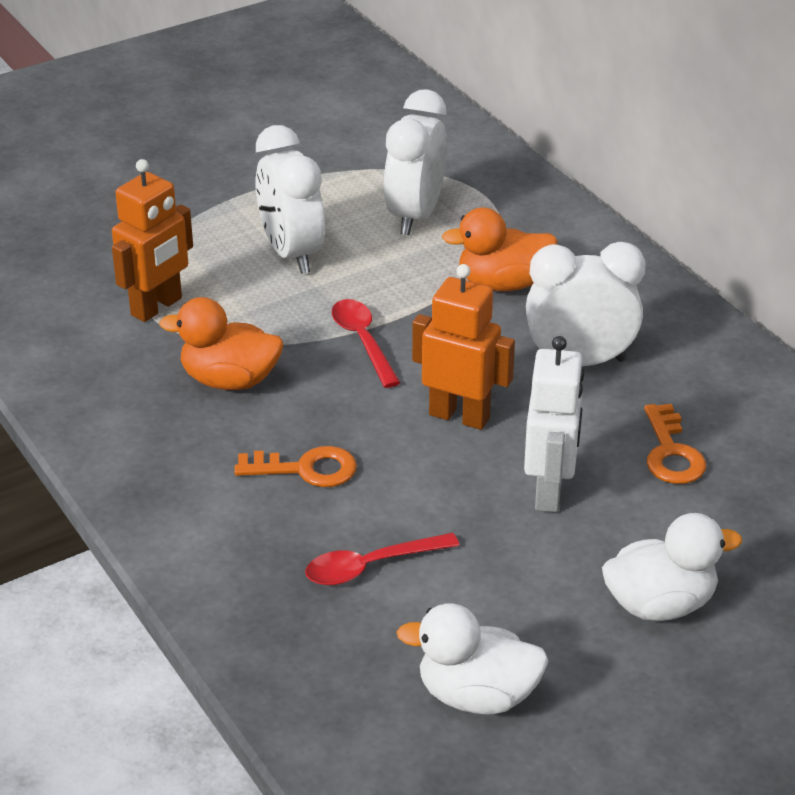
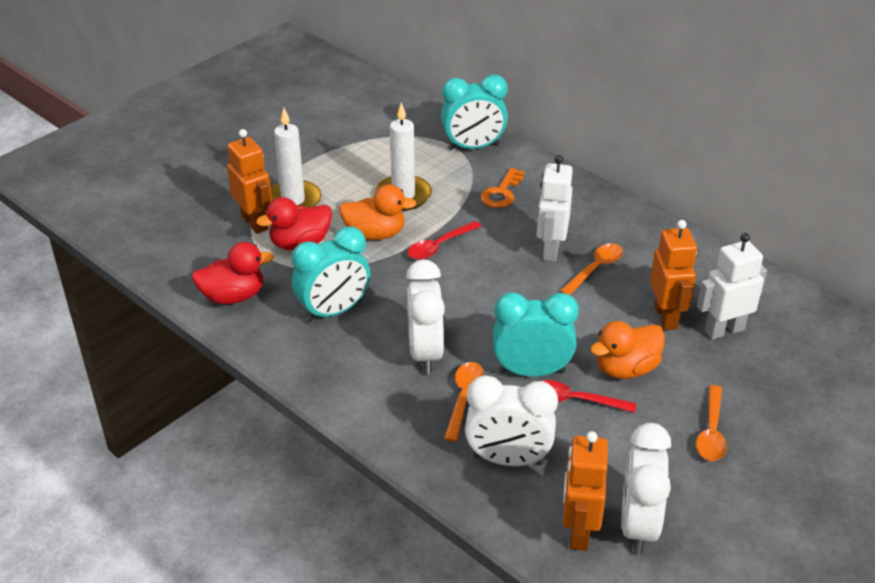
orange key: [235,446,357,487] [644,404,706,484] = 2 -> [480,168,524,208] = 1
orange robot: [112,159,193,322] [412,264,515,430] = 2 -> [227,129,272,234] [563,431,608,551] [650,220,697,330] = 3
orange spoon: none = 0 -> [444,362,484,442] [560,243,623,295] [696,385,727,461] = 3
red duck: none = 0 -> [192,242,274,304] [256,197,332,250] = 2
turquoise clock: none = 0 -> [292,227,370,322] [441,74,508,150] [493,293,579,377] = 3
white candle: none = 0 -> [270,108,321,208] [375,102,432,211] = 2
white duck: [396,603,548,715] [602,513,742,621] = 2 -> none = 0
white robot: [524,336,584,512] = 1 -> [537,155,573,262] [697,233,767,340] = 2

